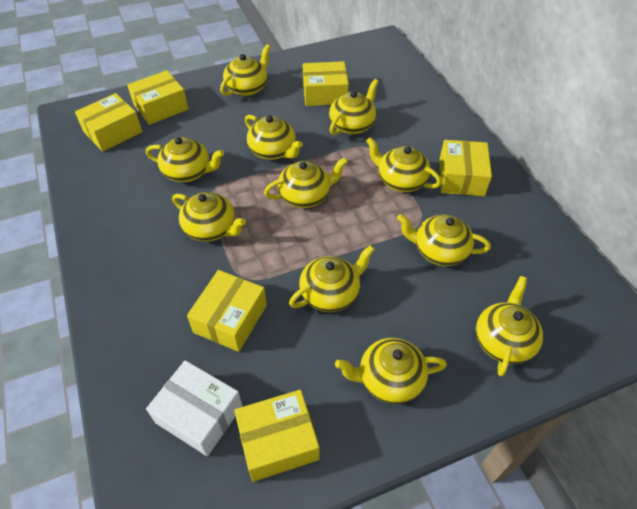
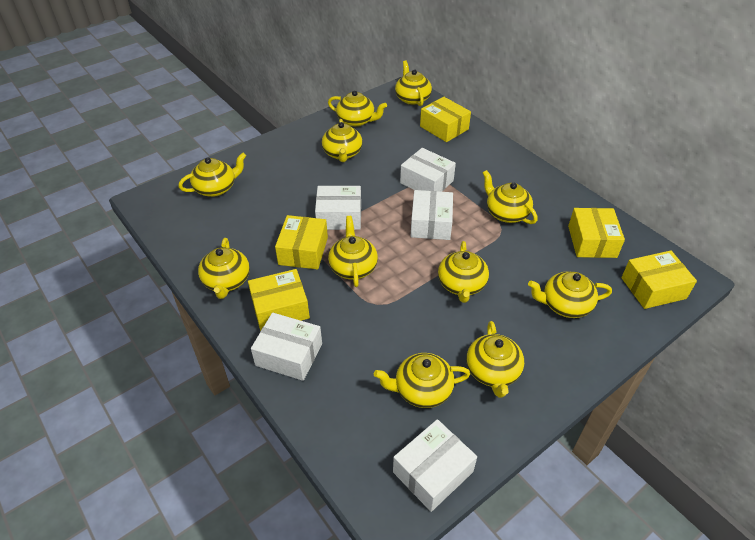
white box: [146,360,242,456] = 1 -> [251,313,322,381] [315,186,361,230] [393,419,477,512] [400,148,456,192] [411,190,453,240] = 5
yellow box: [75,93,142,152] [127,70,188,125] [187,270,267,352] [234,390,319,482] [303,61,349,106] [439,140,492,196] = 6 -> [248,269,310,331] [275,215,328,269] [420,97,471,142] [568,208,625,258] [621,250,697,309] = 5

